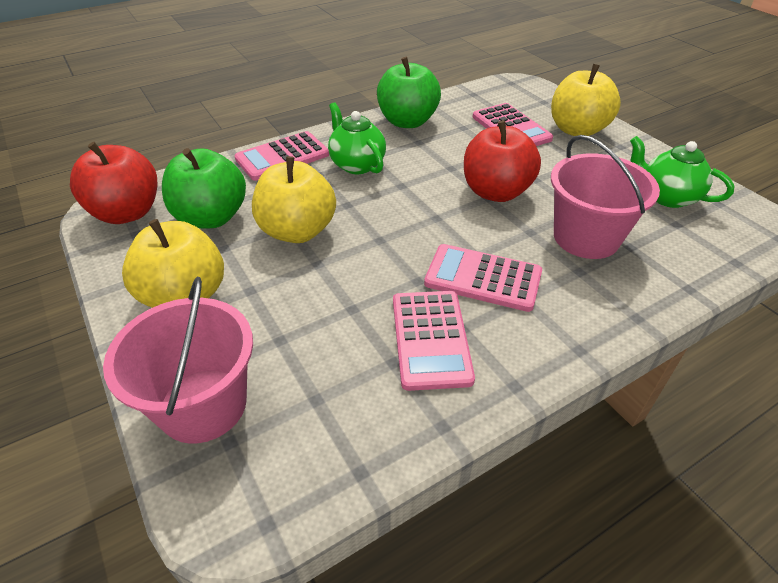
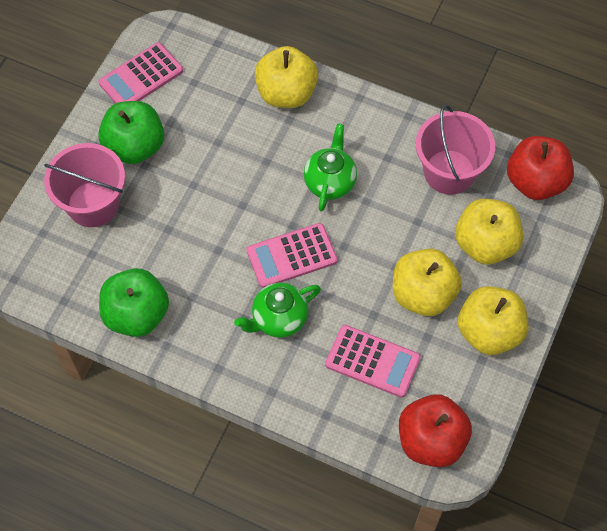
pink calculator: [234,131,329,181] [393,291,475,391] [424,244,542,312] [472,103,553,146] = 4 -> [99,42,183,104] [246,223,338,288] [325,325,421,398] = 3
yellow apple: [122,219,224,308] [252,156,336,243] [551,64,621,136] = 3 -> [255,46,318,108] [393,249,462,316] [455,199,523,265] [458,286,528,355] = 4

